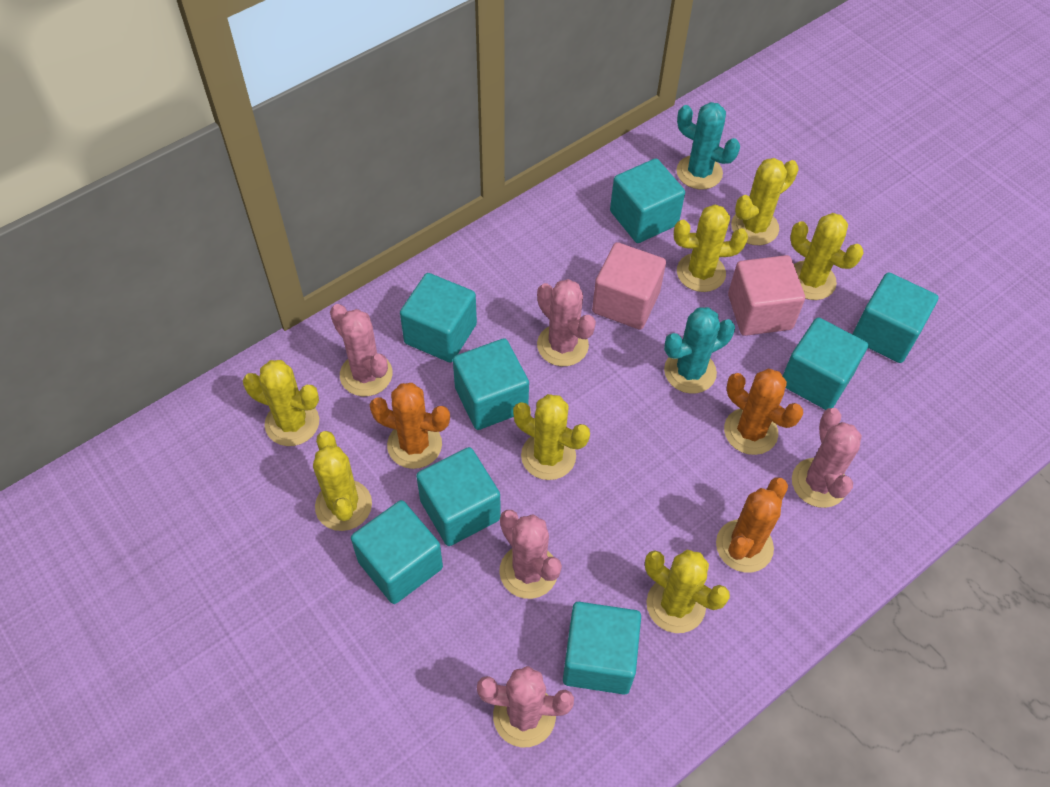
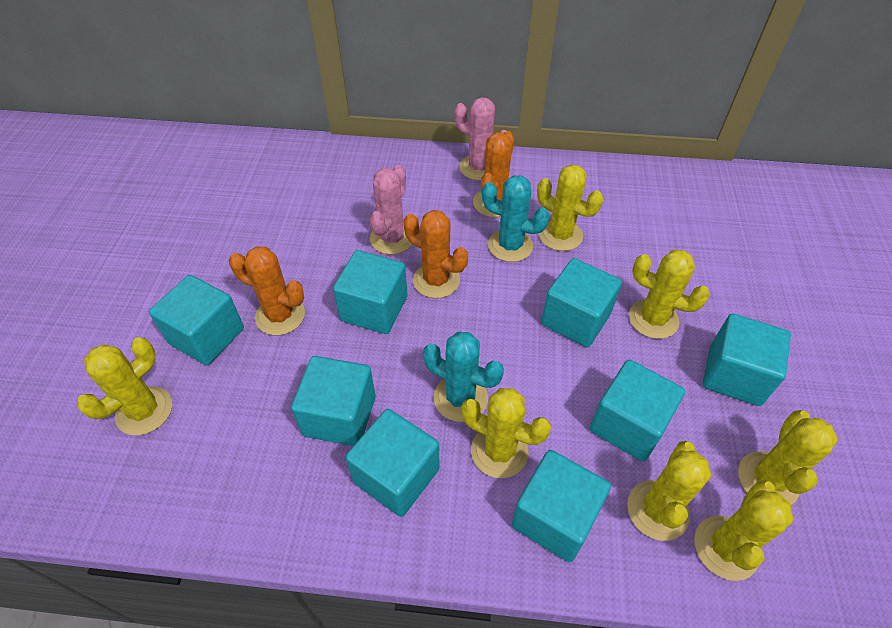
pink cactus: [330,304,393,397] [477,666,574,747] [499,510,562,599] [537,279,596,366] [792,408,862,508] = 5 -> [370,165,412,255] [454,97,506,181] = 2
pink cube: [592,242,666,330] [728,255,805,336] = 2 -> none = 0

